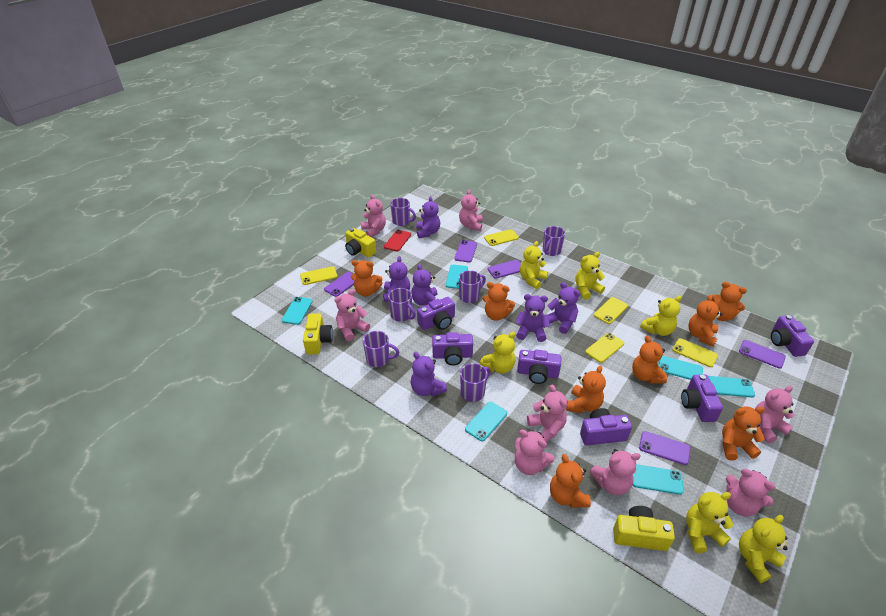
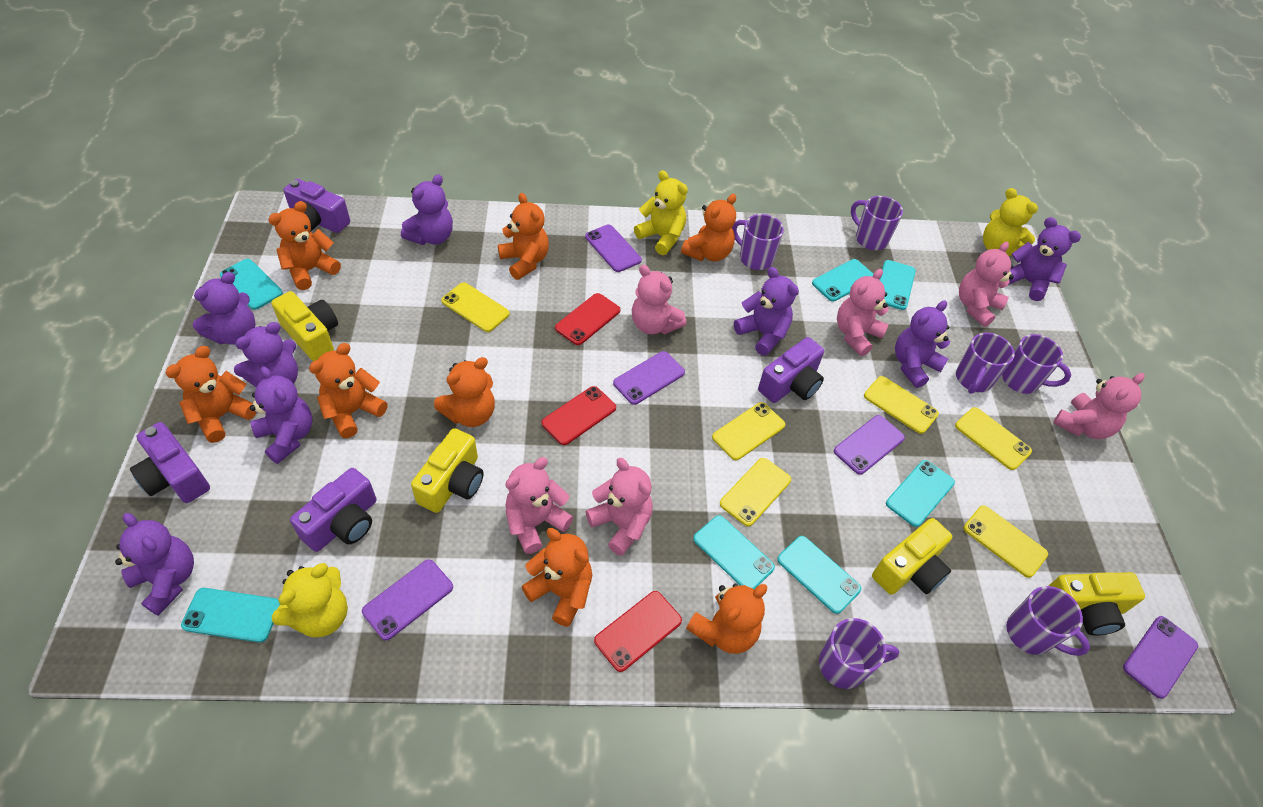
pink teddy bear: [334,289,370,341] [361,194,386,237] [459,190,482,231] [515,430,554,475] [527,385,567,442] [590,449,641,495] [726,469,775,517] [755,386,794,443] = 8 -> [505,457,573,554] [585,458,653,556] [632,265,686,334] [837,269,889,356] [959,242,1014,327] [1053,373,1145,439] = 6
purple camera: [417,297,455,330] [432,332,473,366] [517,349,562,384] [580,408,632,445] [681,375,723,422] [771,315,814,357] = 6 -> [130,422,210,503] [283,179,350,233] [290,468,377,552] [758,337,824,403] = 4
purple teddy bear: [383,256,410,302] [411,264,438,306] [411,352,447,396] [416,196,440,238] [515,294,550,342] [547,282,580,334] = 6 -> [115,513,194,616] [193,272,256,344] [234,322,298,387] [250,366,312,464] [401,174,453,245] [734,267,799,356] [895,300,950,388] [1009,217,1081,301] = 8
red phone: [384,230,411,251] = 1 -> [542,386,616,445] [555,293,621,345] [594,591,682,672] = 3
turquoise phone: [282,297,313,325] [446,265,468,289] [465,402,507,441] [633,464,684,495] [659,356,703,380] [708,376,755,397] = 6 -> [181,588,281,642] [220,259,283,310] [693,515,775,589] [777,536,861,614] [812,259,873,302] [879,260,916,310] [886,460,955,527] = 7
yellow camera: [303,313,333,354] [345,228,376,258] [613,506,675,551] = 3 -> [271,291,338,361] [411,428,484,513] [872,518,952,595] [1049,572,1145,636] = 4
yellow phone: [300,266,338,285] [484,229,519,246] [585,333,624,363] [594,297,628,324] [672,338,718,367] = 5 -> [441,282,510,332] [712,402,785,460] [720,458,791,527] [864,376,939,434] [955,407,1032,470] [964,505,1048,578] = 6
yellow teddy bear: [480,332,516,374] [520,241,548,289] [576,252,605,300] [640,296,682,336] [686,492,733,553] [739,515,788,583] = 6 -> [272,563,348,637] [634,170,688,255] [983,188,1038,256] = 3

